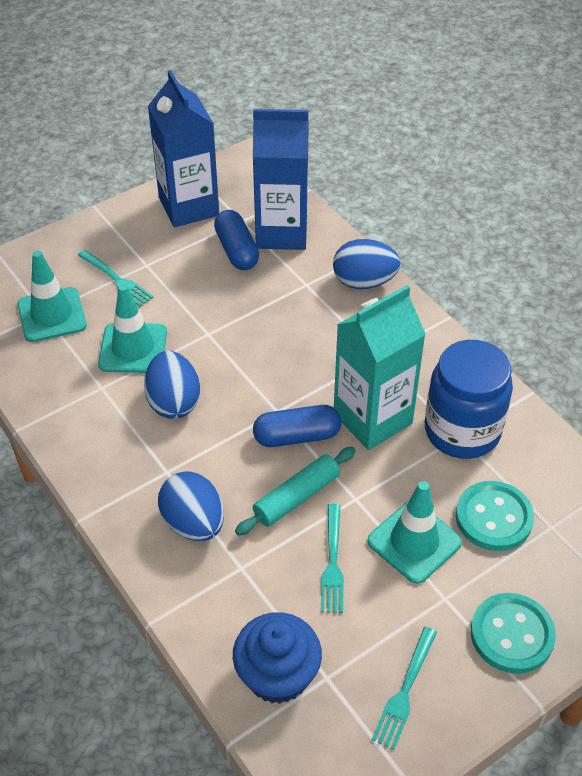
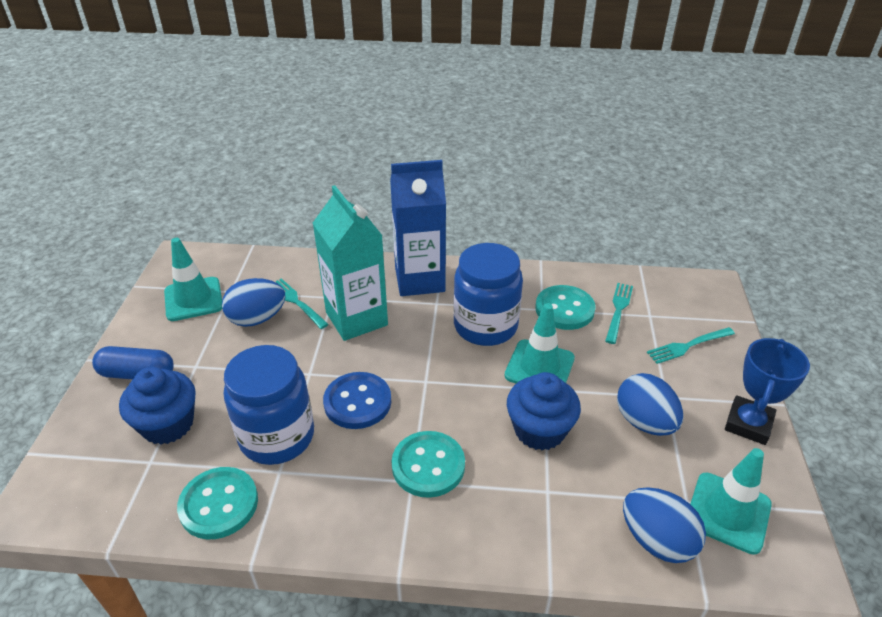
blue button: none = 0 -> [323,372,391,429] = 1
blue capsule: [214,210,259,270] [253,405,342,447] = 2 -> [92,346,174,379] = 1
blue carton: [148,70,219,227] [253,109,309,250] = 2 -> [390,160,446,296] = 1
blue cupcake: [233,612,322,704] = 1 -> [119,367,196,445] [507,372,581,451] = 2
blue jar: [425,340,513,459] = 1 -> [224,345,314,465] [453,243,523,346] = 2
blue trophy: none = 0 -> [725,338,810,445] = 1
turquoise button: [456,481,534,551] [471,593,556,674] = 2 -> [177,467,258,539] [391,431,465,498] [535,285,596,330] = 3
turquoise rolling pin: [235,447,356,536] = 1 -> none = 0

